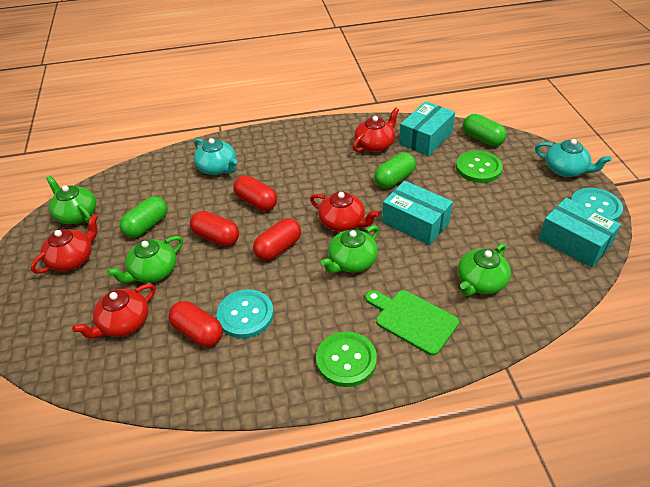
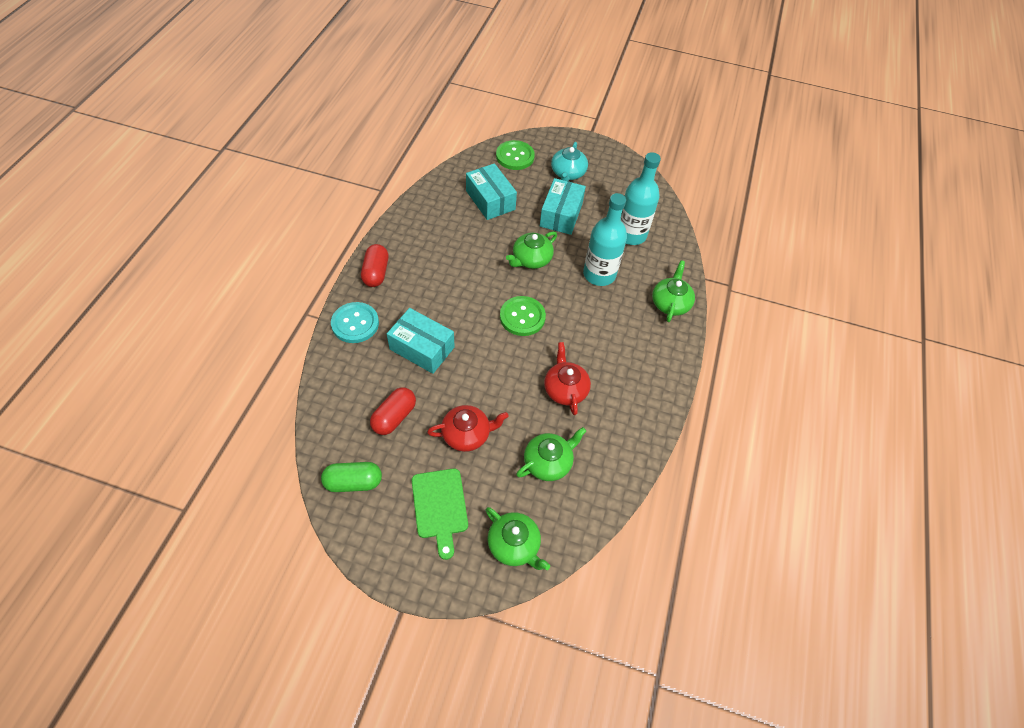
green capsule: [120,196,167,238] [374,152,416,188] [463,114,507,146] = 3 -> [321,462,382,492] = 1
red capsule: [168,301,223,347] [190,211,239,246] [233,175,277,211] [253,218,301,261] = 4 -> [361,244,389,287] [370,388,416,435] = 2
red teapot: [31,214,98,274] [72,284,155,338] [310,192,379,232] [353,108,399,152] = 4 -> [427,405,509,452] [544,342,591,415] = 2
turquoise bottle: none = 0 -> [583,193,627,286] [621,152,661,245] = 2
turquoise button: [217,289,274,338] [571,188,623,221] = 2 -> [331,302,379,343] = 1
turquoise teapot: [194,138,237,175] [535,139,612,177] = 2 -> [551,142,588,181] = 1

